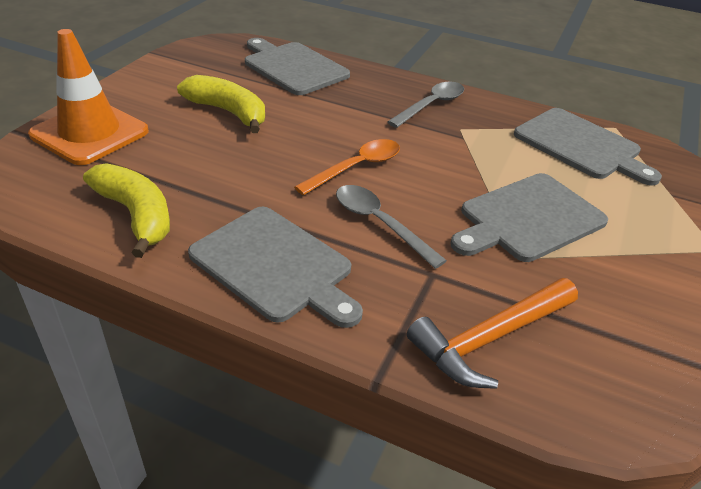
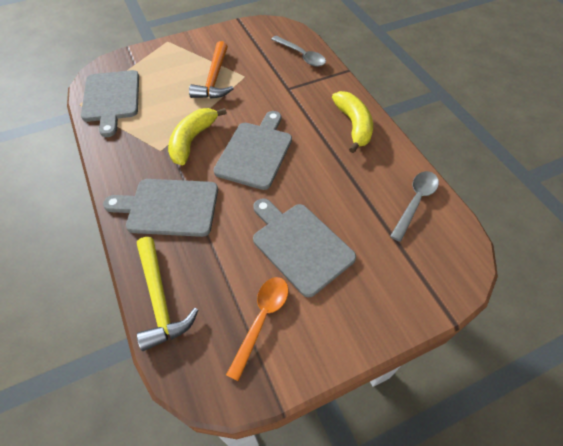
orange traffic cone: [28,29,149,165] = 1 -> none = 0
yellow hammer: none = 0 -> [137,237,198,351] = 1

